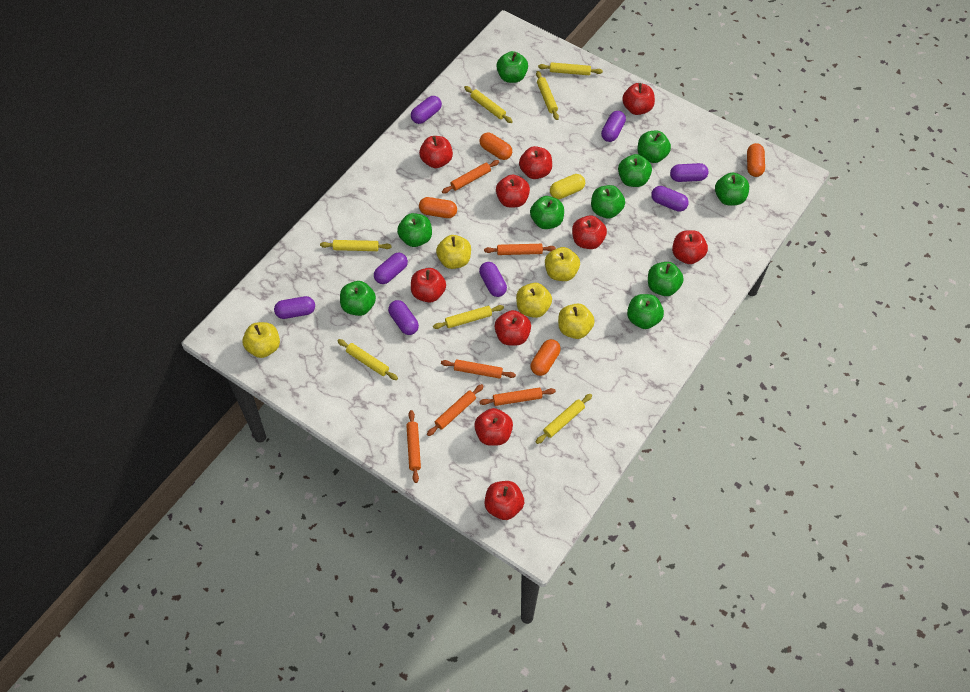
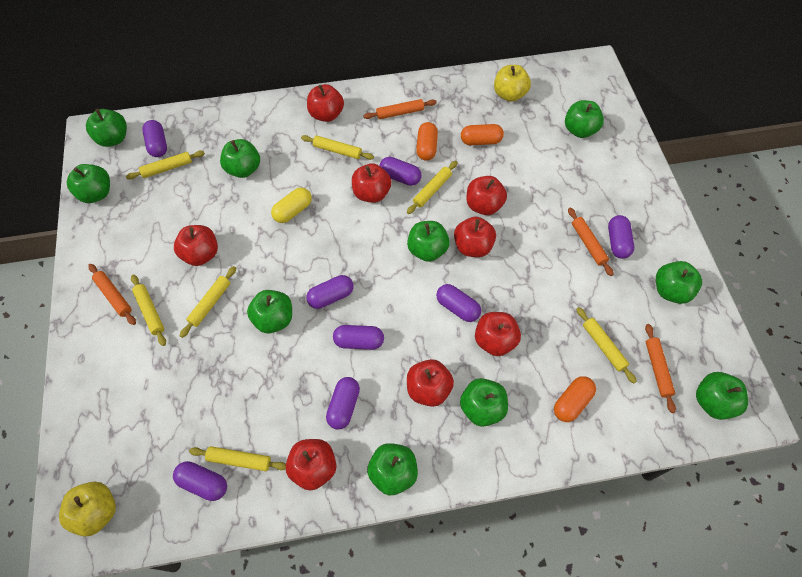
orange capsule: [419,197,457,218] [479,133,512,160] [531,339,561,376] [747,143,765,177] = 4 -> [416,122,438,161] [461,124,504,145] [554,376,596,422] = 3
orange rolling pin: [406,410,421,483] [427,384,484,436] [441,360,516,379] [442,160,499,193] [479,387,556,406] [484,244,556,255] = 6 -> [88,264,136,325] [364,99,437,119] [568,208,614,276] [645,324,676,413] = 4
red apple: [411,268,446,303] [419,136,453,168] [474,408,513,446] [485,481,524,520] [495,310,531,346] [496,174,530,208] [519,146,552,179] [572,215,607,249] [622,83,655,115] [672,230,708,264] = 10 -> [174,225,218,266] [286,439,336,491] [307,84,344,122] [352,163,391,203] [407,359,454,407] [454,216,496,257] [466,176,507,215] [475,312,521,356] = 8
yellow apple: [242,322,280,358] [436,235,471,269] [516,283,552,318] [545,247,580,281] [558,304,595,339] = 5 -> [59,482,116,537] [494,65,531,102] = 2

